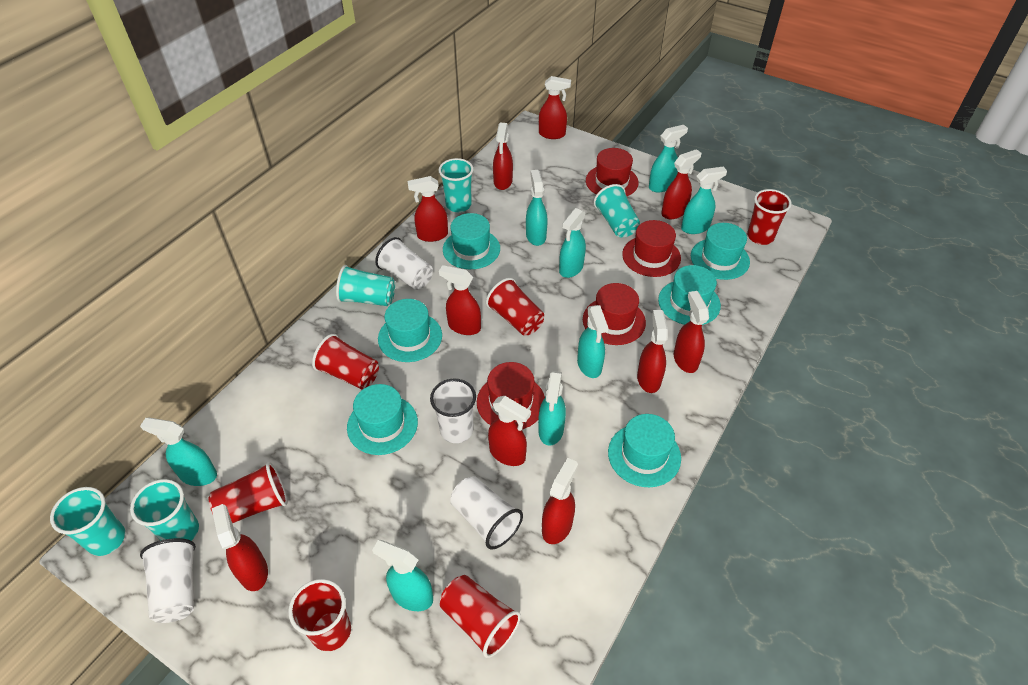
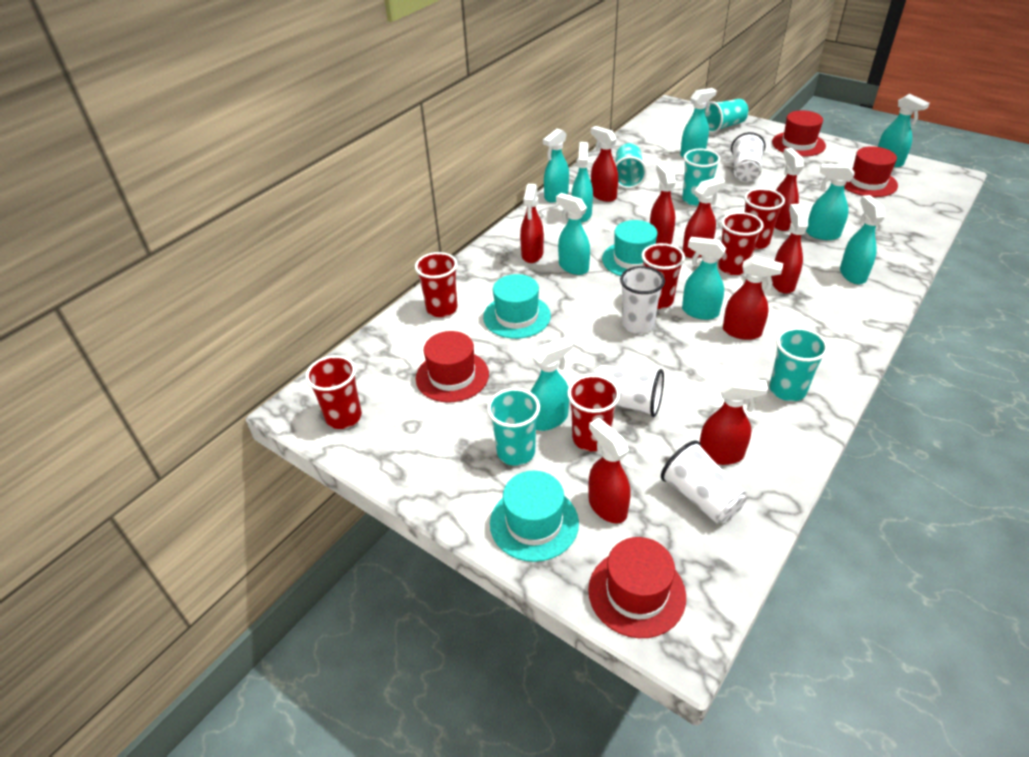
red spray bottle: [212,504,268,591] [407,176,448,242] [439,265,481,335] [488,396,531,466] [493,123,513,190] [539,76,571,139] [542,458,578,544] [637,310,668,393] [661,149,701,219] [674,291,709,373] = 10 -> [520,184,544,263] [588,418,631,524] [591,126,618,202] [650,164,676,244] [683,177,725,258] [700,376,768,465] [723,256,783,340] [771,204,808,294] [775,148,804,231] = 9
turquoise hat: [347,384,418,455] [378,299,442,362] [443,213,500,269] [608,414,681,487] [658,265,721,325] [691,223,750,280] = 6 -> [483,274,551,339] [490,471,579,562] [602,220,657,276] = 3
turquoise spray bottle: [140,418,217,486] [372,540,433,611] [526,170,548,246] [538,371,566,446] [559,208,586,278] [577,305,608,378] [649,125,688,192] [681,166,727,234] = 8 -> [531,336,573,431] [543,128,569,202] [556,193,590,275] [571,142,593,223] [680,88,717,158] [682,237,726,320] [806,164,855,240] [840,195,885,284] [878,94,930,167] = 9

